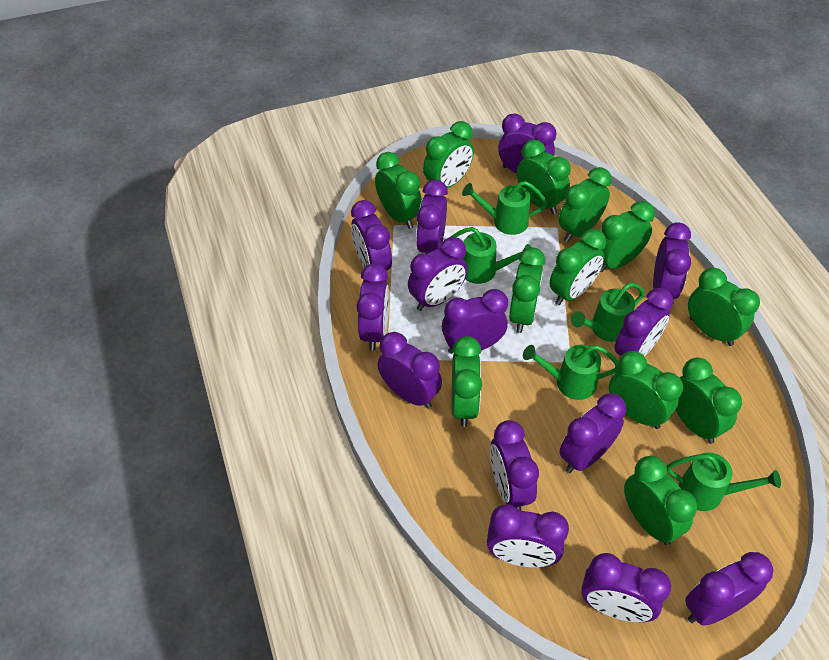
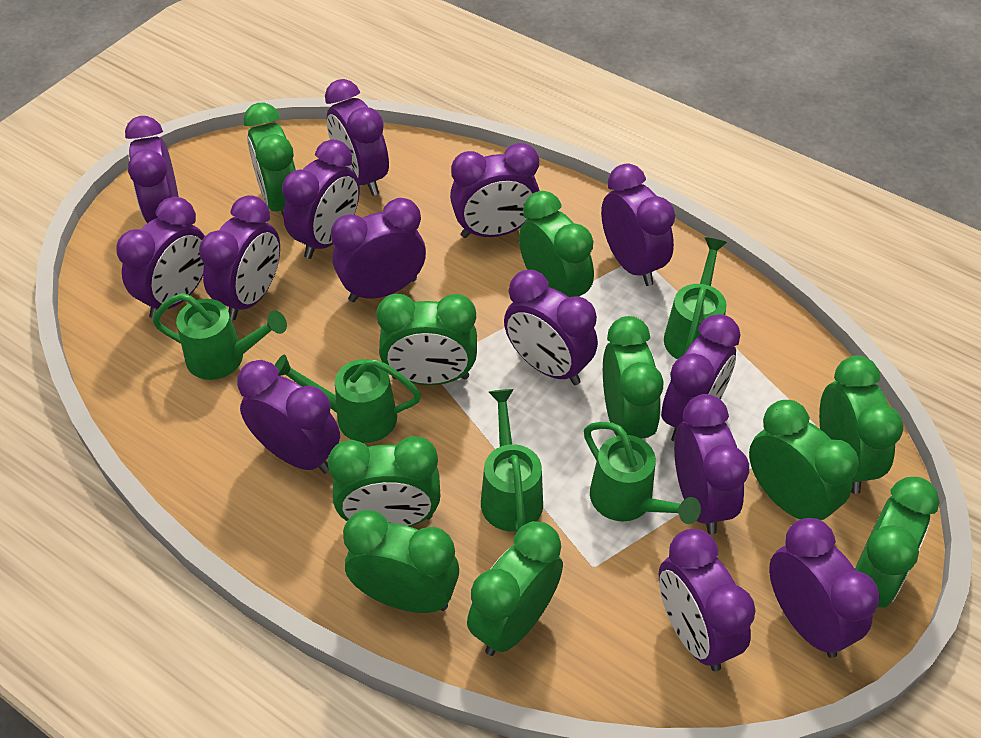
green clock: [375,152,422,229] [423,121,474,188] [452,336,482,427] [509,247,545,333] [517,140,571,214] [549,229,606,305] [559,167,612,242] [600,201,655,272] [609,351,683,429] [624,456,697,545] [676,358,742,444] [688,268,760,346] = 12 -> [244,102,296,218] [328,436,440,527] [343,510,459,613] [376,294,477,385] [467,521,563,656] [519,191,594,297] [603,316,664,439] [749,400,859,520] [819,356,903,494] [855,477,940,608] = 10

